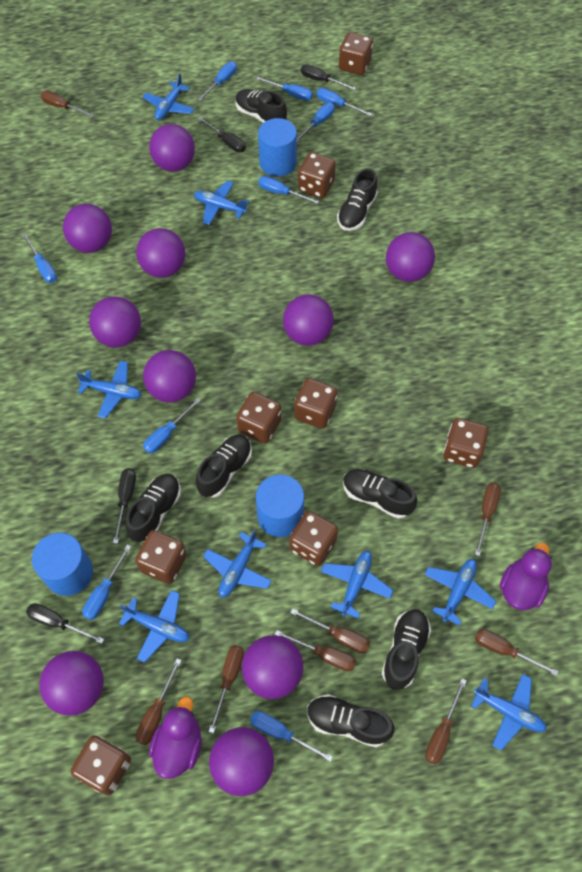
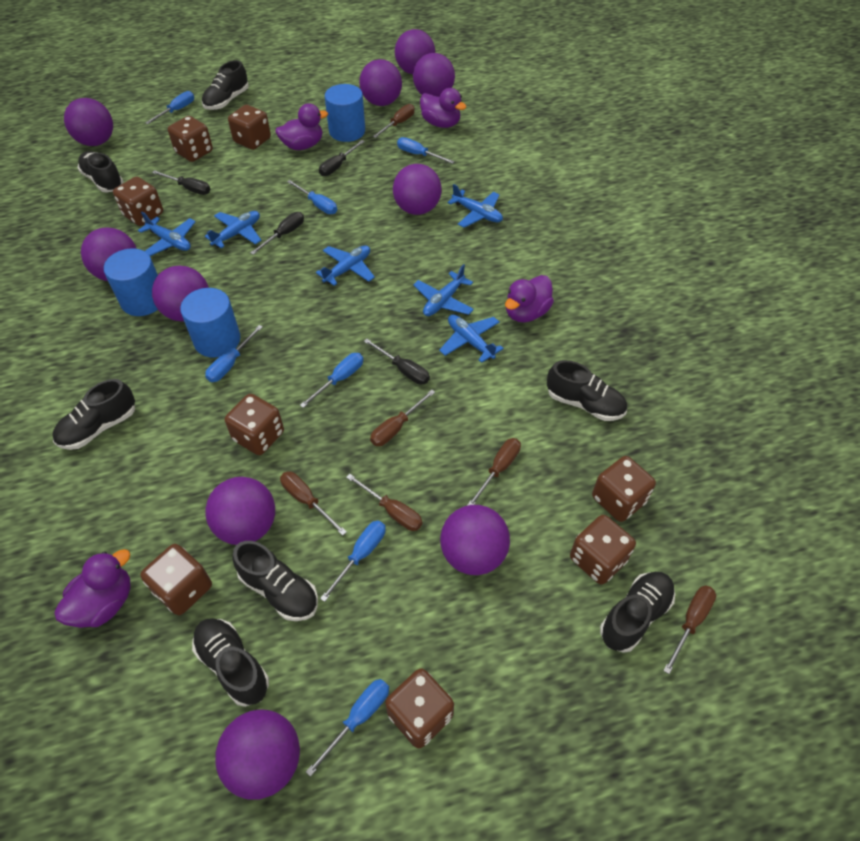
blue plane: [77,361,141,419] [119,590,189,663] [143,74,194,120] [194,181,249,225] [203,530,272,598] [321,551,393,618] [424,559,496,626] [471,674,547,750] = 8 -> [138,212,196,256] [205,211,261,248] [316,245,375,286] [413,264,474,316] [439,315,504,363] [447,184,503,228] = 6
blue screwdriver: [22,233,57,283] [82,545,131,620] [143,398,201,454] [198,61,237,101] [250,711,333,762] [256,77,313,101] [258,176,319,204] [297,103,335,142] [316,88,372,116] = 9 -> [145,91,194,124] [205,325,263,382] [287,180,337,214] [300,353,363,408] [306,679,389,777] [320,521,386,602] [397,137,455,164] = 7
brown screwdriver: [41,91,94,117] [136,658,182,745] [209,645,244,733] [275,630,356,671] [290,608,370,653] [425,679,466,765] [475,482,501,556] [475,629,559,676] = 8 -> [280,471,347,536] [346,474,422,531] [370,389,435,446] [373,104,415,138] [467,438,521,506] [663,585,716,674] = 6
purple duck: [149,696,202,779] [500,542,552,610] = 2 -> [55,549,131,628] [275,103,328,150] [420,88,467,128] [505,275,554,323] = 4

